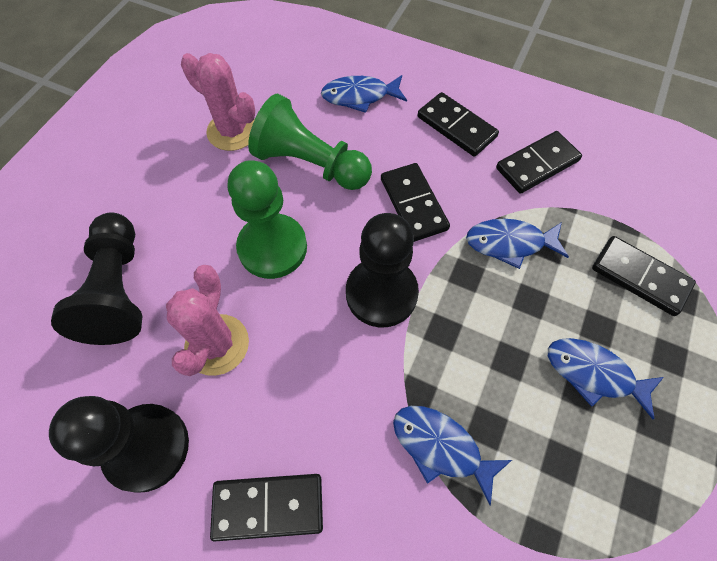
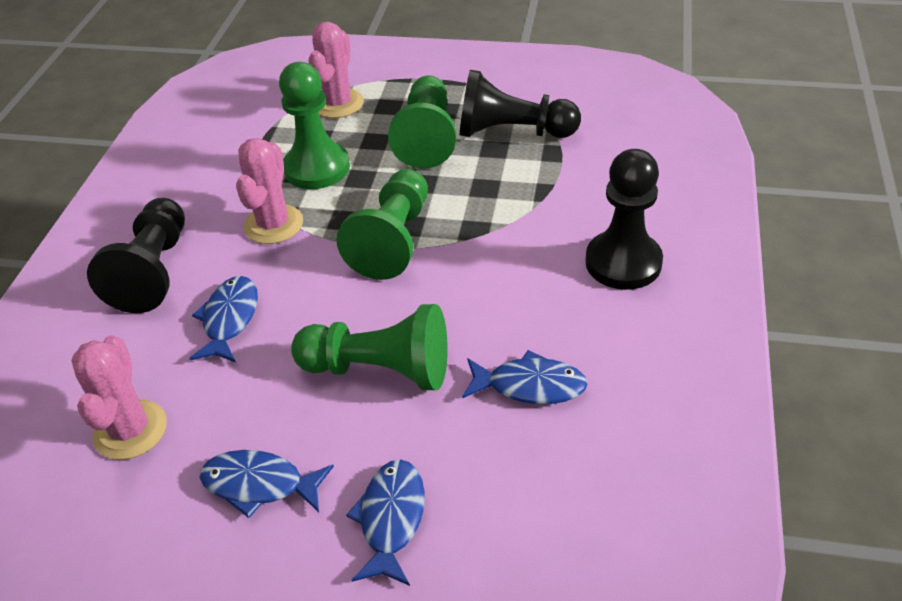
black domino: [210,474,323,542] [381,163,450,242] [418,92,499,157] [496,131,582,194] [592,236,696,316] = 5 -> none = 0
green pawn: [227,160,307,279] [248,94,372,190] = 2 -> [279,62,350,189] [291,304,448,390] [336,169,428,280] [388,75,456,168] = 4
pink cactus: [166,265,249,376] [181,53,255,151] = 2 -> [71,335,167,460] [236,138,303,244] [308,22,364,118] = 3

